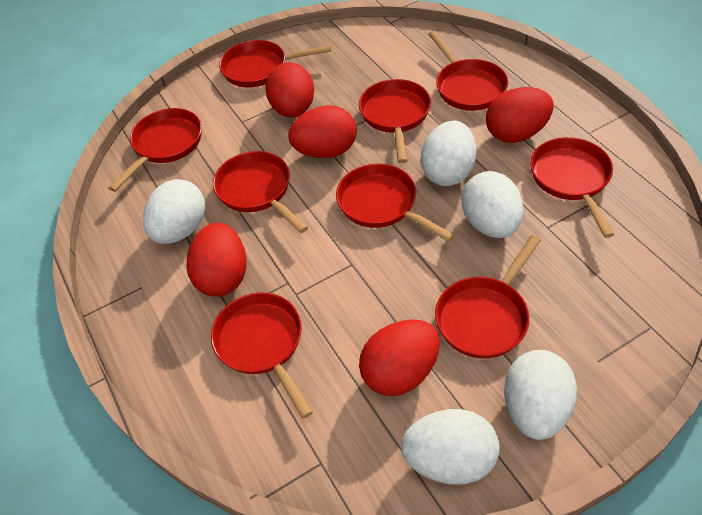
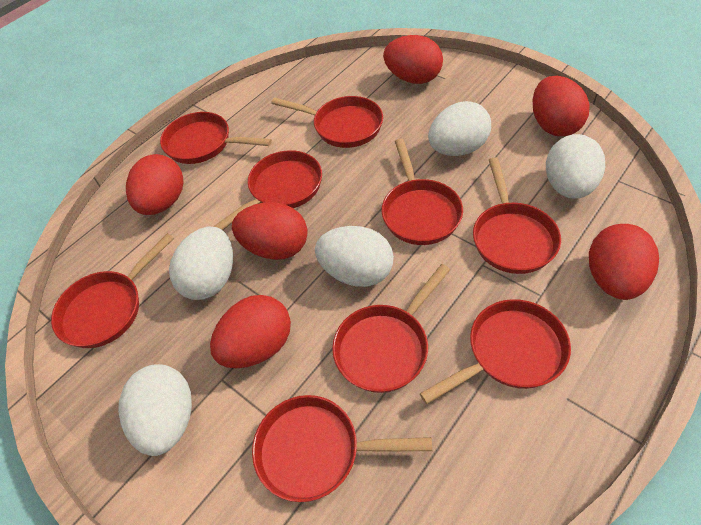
red egg: [186,223,247,297] [265,62,314,118] [288,105,357,158] [359,319,440,396] [486,87,553,143] = 5 -> [126,154,183,215] [210,295,291,368] [232,202,308,260] [383,35,443,84] [533,76,590,136] [589,224,659,300] = 6

